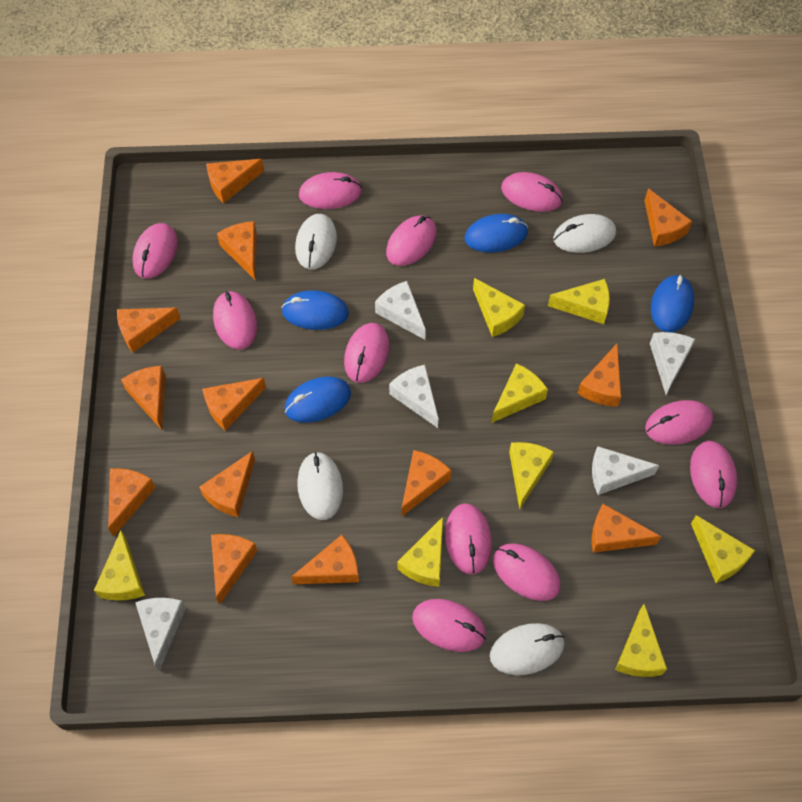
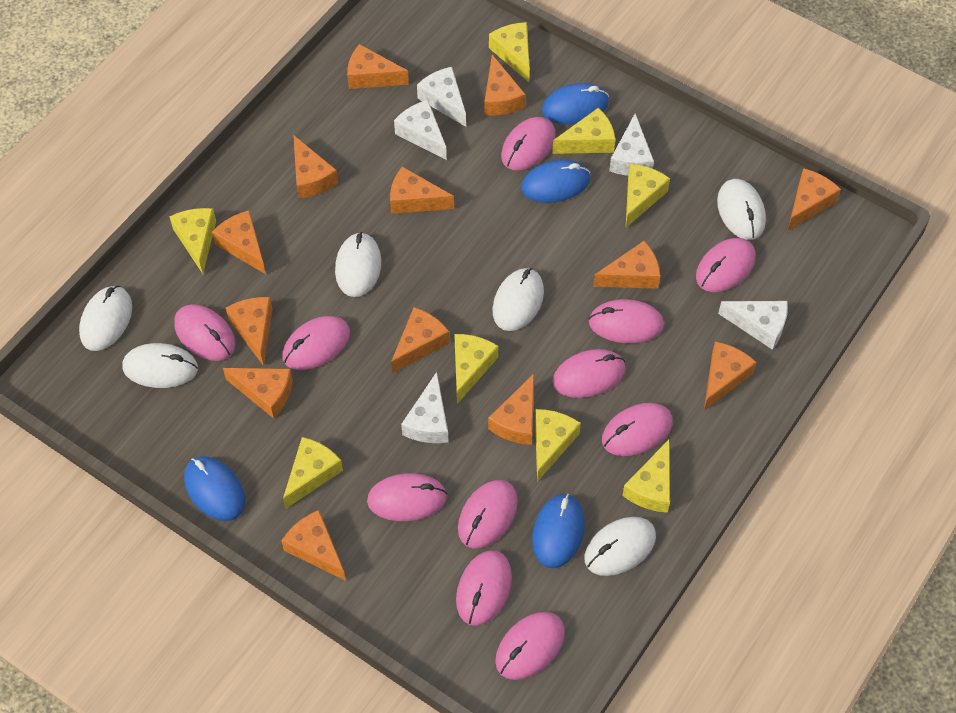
white mouse: [295,214,337,269] [297,452,343,520] [490,623,565,675] [553,214,616,253] = 4 -> [79,286,132,351] [123,343,198,388] [335,232,381,297] [492,268,544,331] [584,517,656,576] [717,179,766,240] = 6

